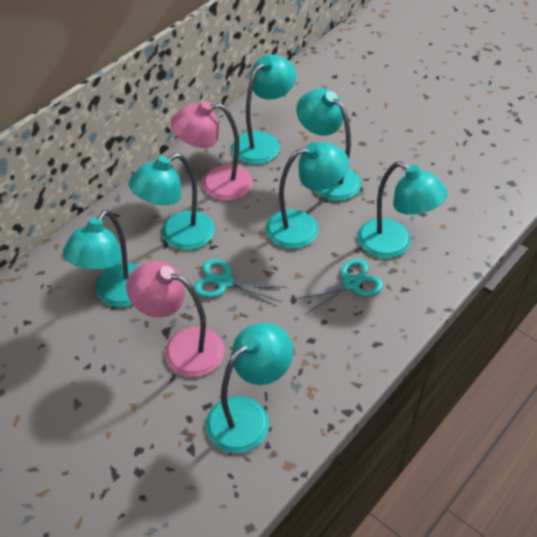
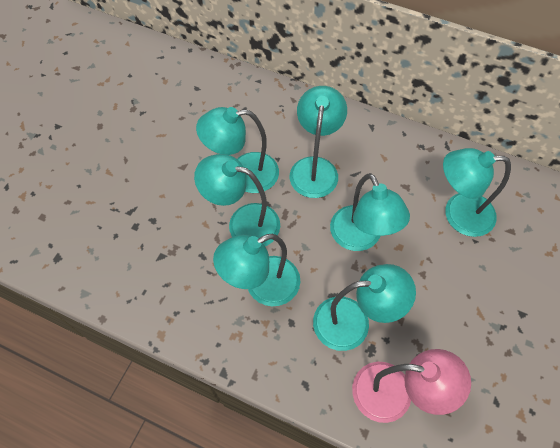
pink lamp: [126,261,224,377] [171,101,253,201] = 2 -> [352,349,471,423] = 1
turquoise scissors: [193,259,286,302] [293,259,384,315] = 2 -> none = 0

